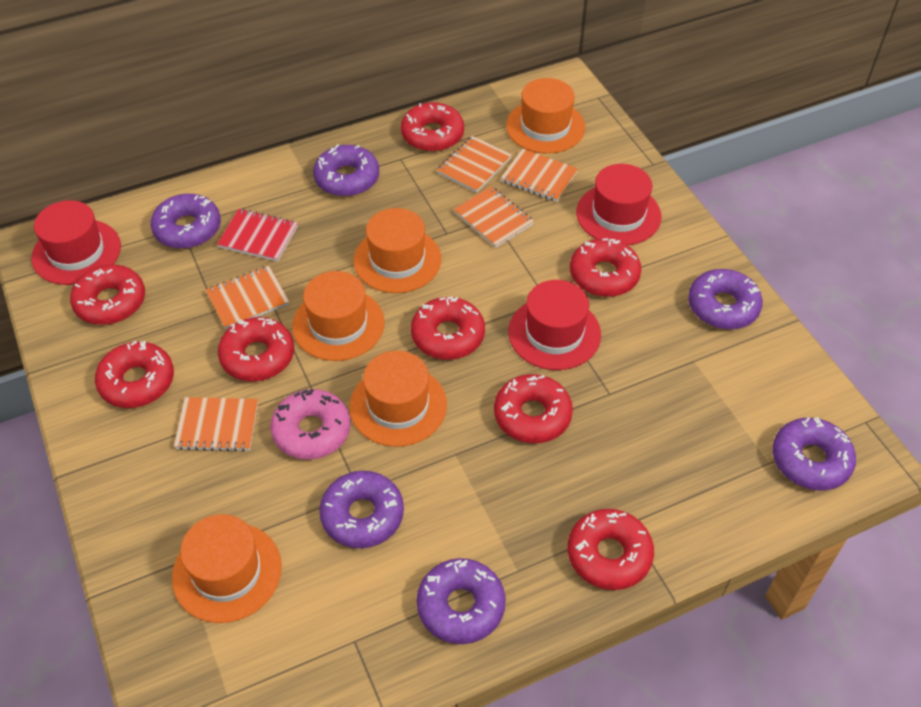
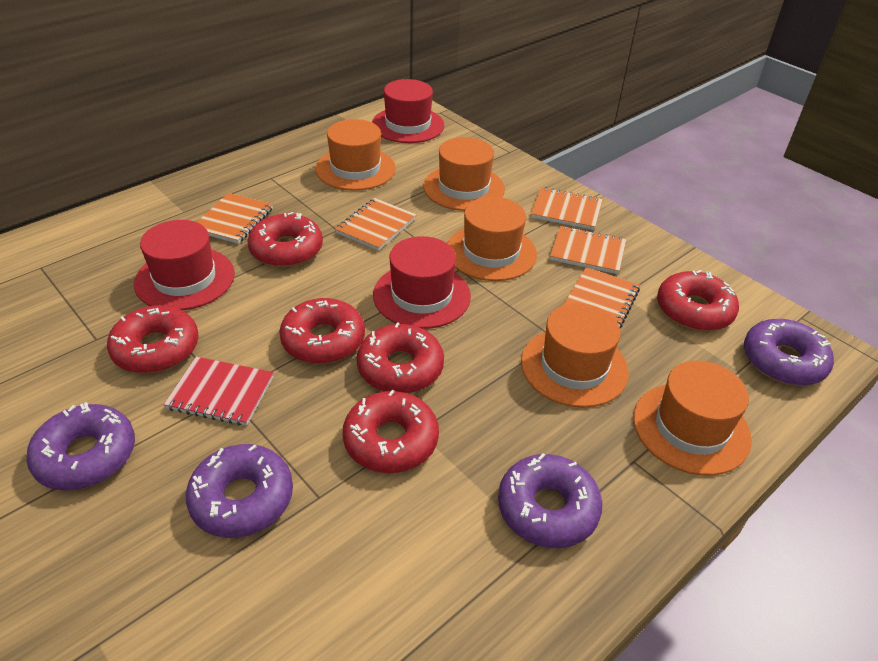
pink donut: [270,389,350,460] = 1 -> none = 0
purple donut: [151,194,221,249] [313,144,379,197] [319,471,404,548] [416,558,506,644] [688,269,763,330] [772,417,856,490] = 6 -> [26,402,135,491] [186,444,293,538] [498,453,602,548] [744,319,834,386] = 4
red donut: [70,265,145,325] [95,341,174,408] [218,317,294,382] [401,102,464,152] [411,296,485,360] [494,374,573,443] [567,509,654,590] [570,238,641,297] = 8 -> [107,305,199,373] [248,212,323,267] [279,298,365,364] [342,390,439,473] [357,322,444,393] [657,270,739,331] = 6

